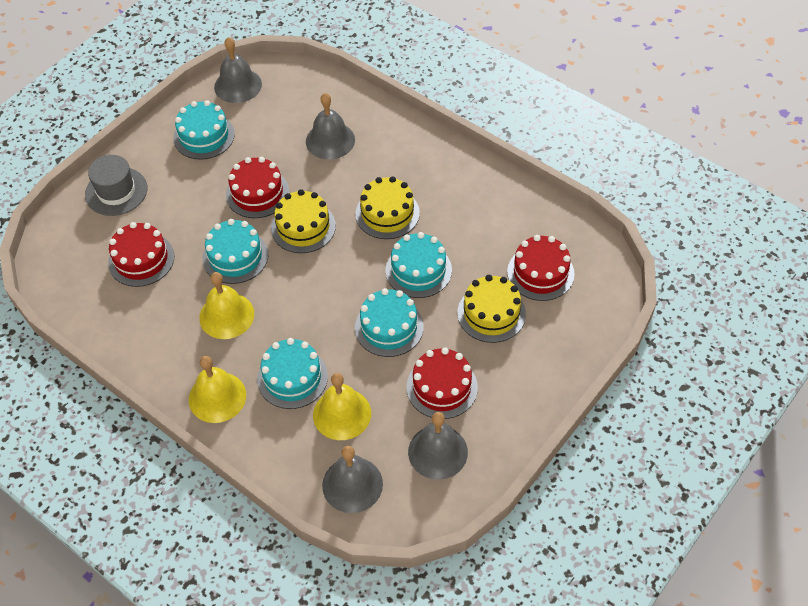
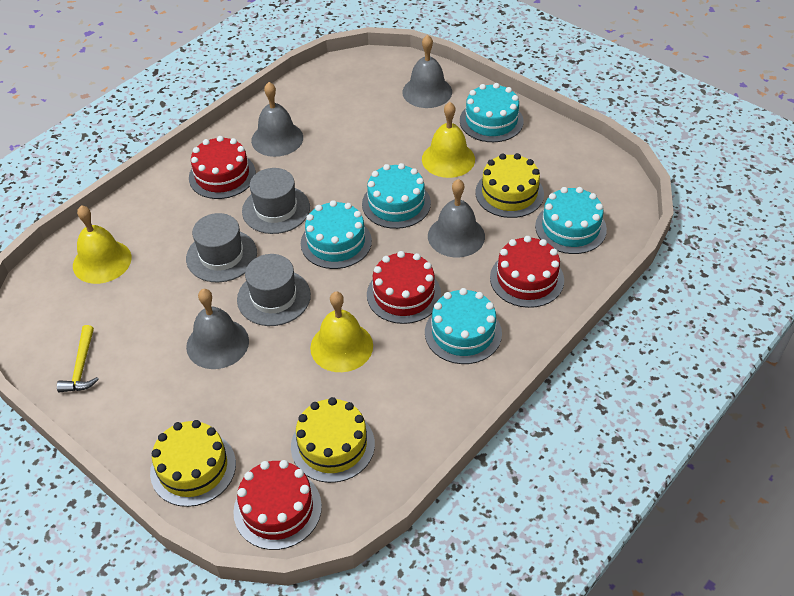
grey hat: [85,155,147,216] = 1 -> [186,213,257,282] [237,254,311,326] [242,168,310,234] = 3
yellow hammer: none = 0 -> [57,325,99,392] = 1

